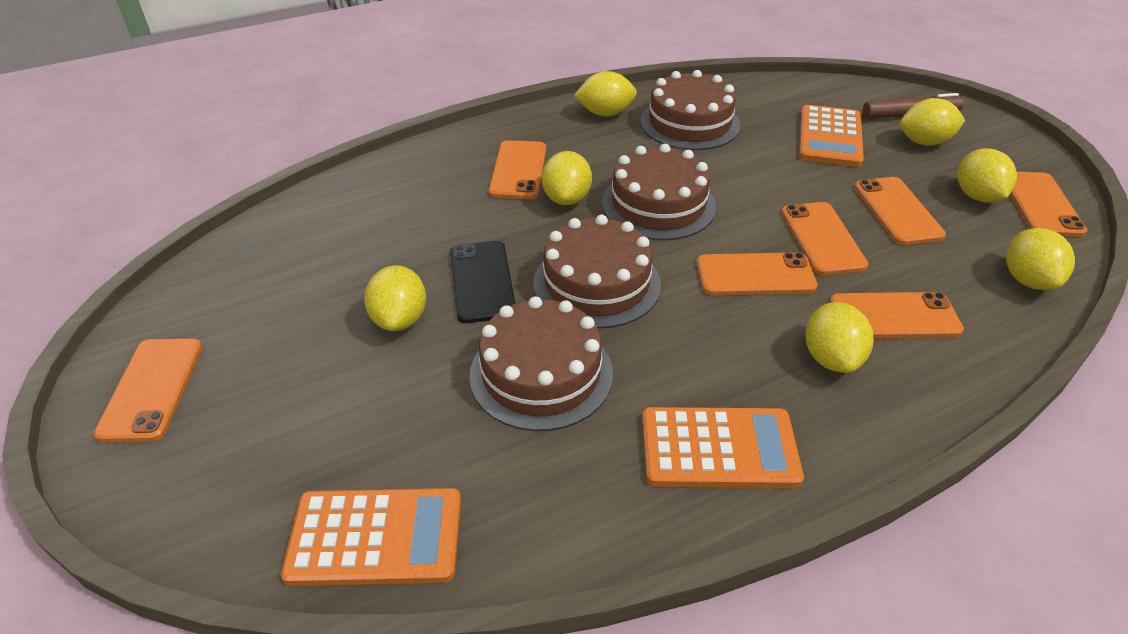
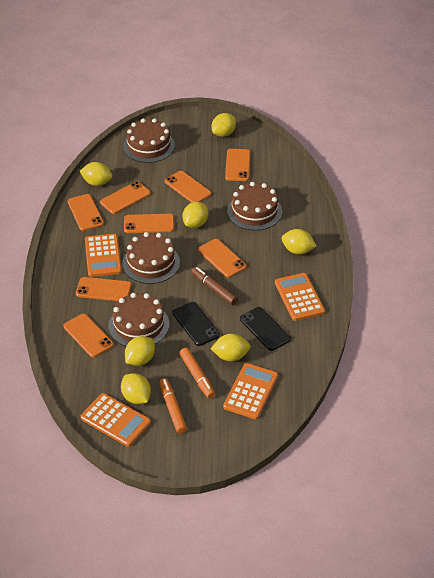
black phone: [450,241,516,323] = 1 -> [172,302,220,346] [240,307,291,351] = 2
orange calculator: [281,488,461,586] [642,407,804,488] [799,105,864,167] = 3 -> [80,393,151,447] [85,234,122,277] [223,363,278,419] [275,273,325,321] = 4
orange marker: none = 0 -> [159,378,187,434] [179,348,215,399] = 2
orange phone: [94,339,202,442] [489,140,546,199] [697,252,818,295] [781,202,868,275] [830,292,964,338] [854,177,946,245] [1010,172,1087,237] = 7 -> [63,314,114,357] [68,194,104,231] [76,277,132,301] [100,181,151,214] [124,214,174,233] [165,171,211,203] [198,239,246,278] [225,149,250,181] = 8

